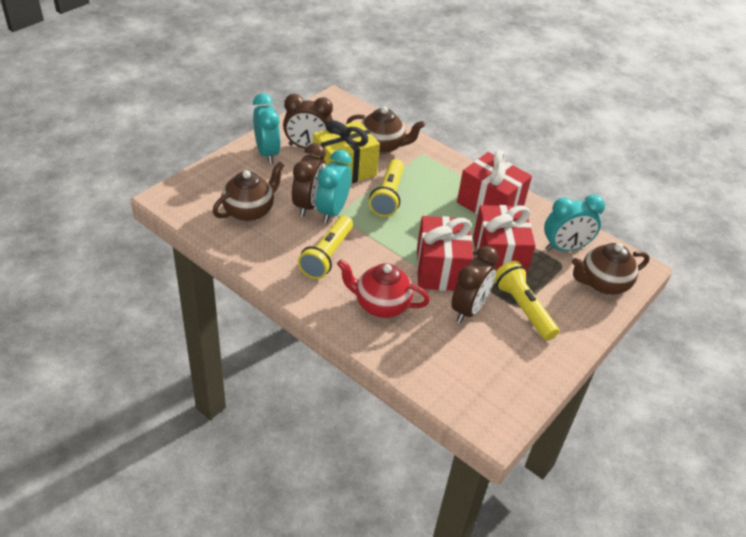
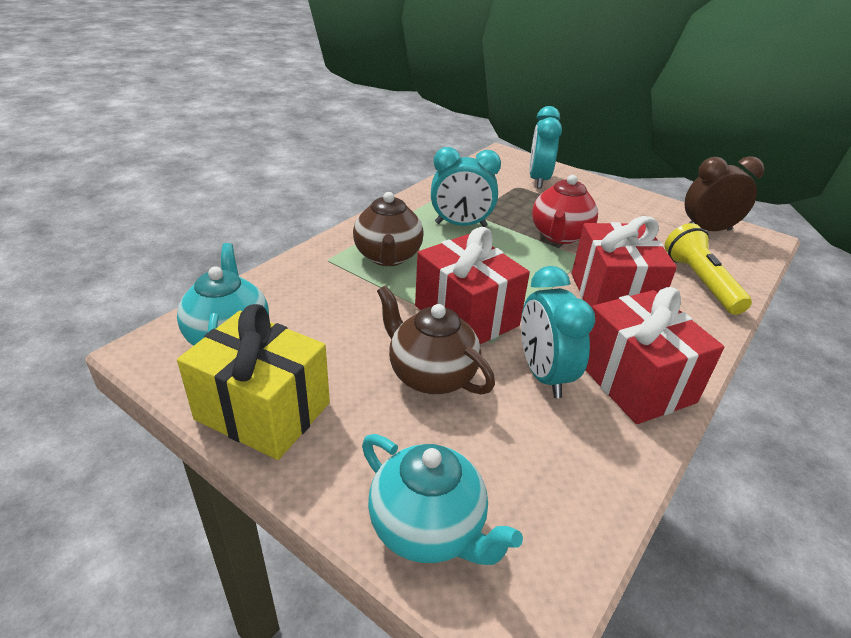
brown clock: [283,94,333,149] [292,143,326,217] [451,246,499,323] = 3 -> [685,156,764,231] = 1
brown teapot: [212,162,284,222] [346,107,425,154] [572,243,650,295] = 3 -> [353,192,424,266] [377,285,495,395] = 2
turquoise teapot: none = 0 -> [177,243,269,346] [362,434,523,565] = 2
yellow flashlight: [298,216,353,279] [369,159,404,217] [494,261,559,341] = 3 -> [665,223,752,315] = 1

